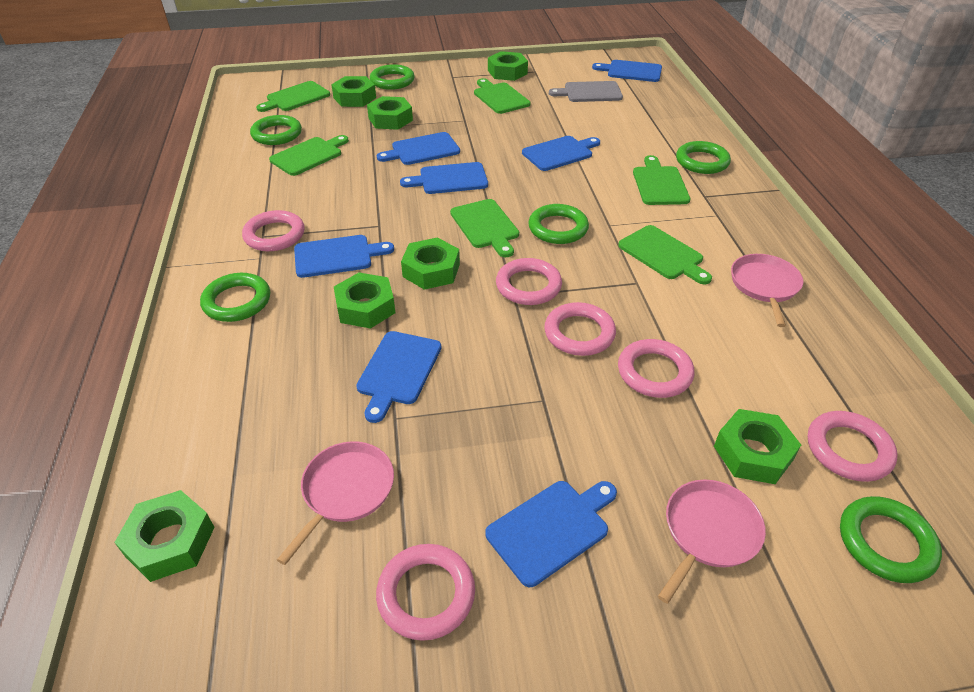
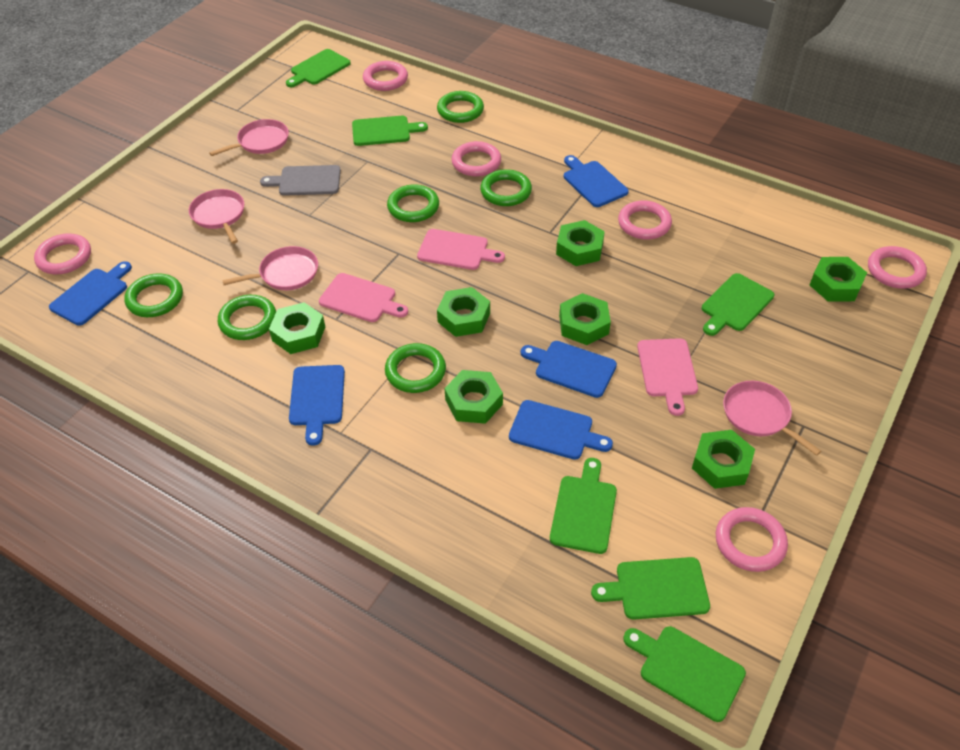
blue cutting board: [294,235,394,278] [356,331,441,423] [377,132,460,165] [400,162,488,194] [485,481,617,587] [522,136,600,171] [592,60,662,82] = 7 -> [49,261,132,326] [289,365,345,446] [509,400,613,460] [521,341,617,398] [564,155,629,207] = 5
pink cutting board: none = 0 -> [319,273,408,322] [417,229,505,270] [637,338,698,416] = 3
pink pan: [277,441,394,565] [658,480,766,604] [731,254,803,327] = 3 -> [189,189,244,244] [209,119,289,156] [222,246,318,290] [723,381,821,456] = 4

